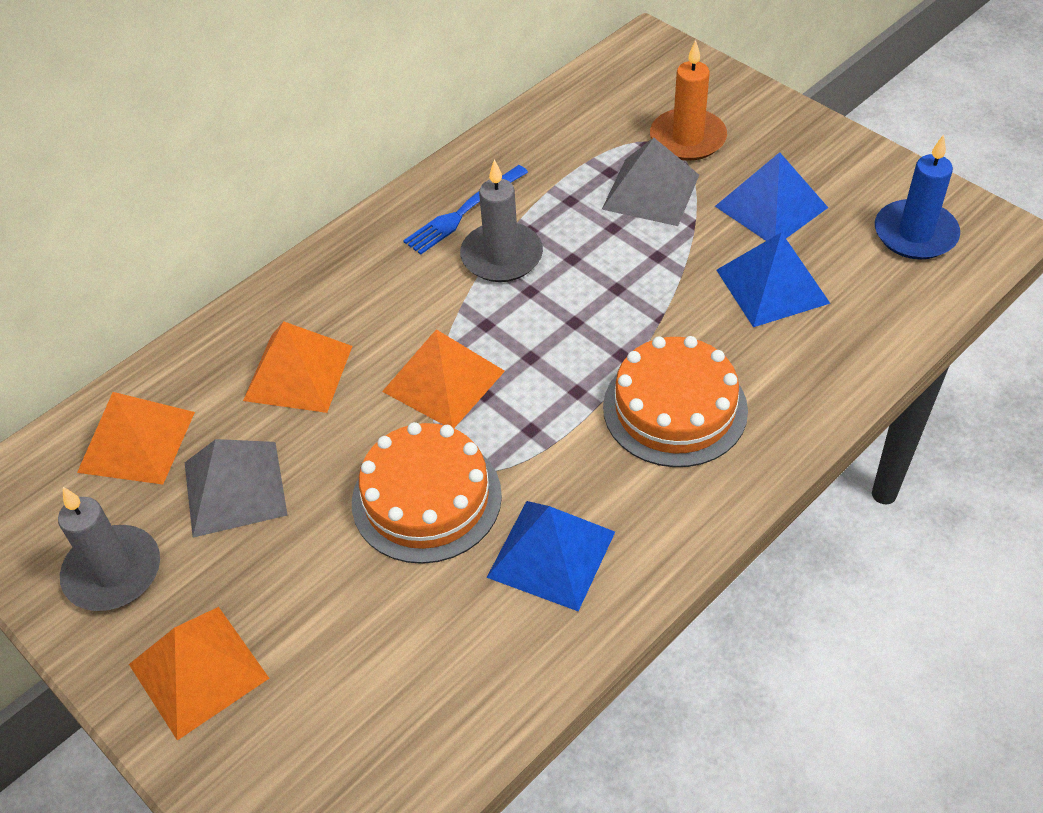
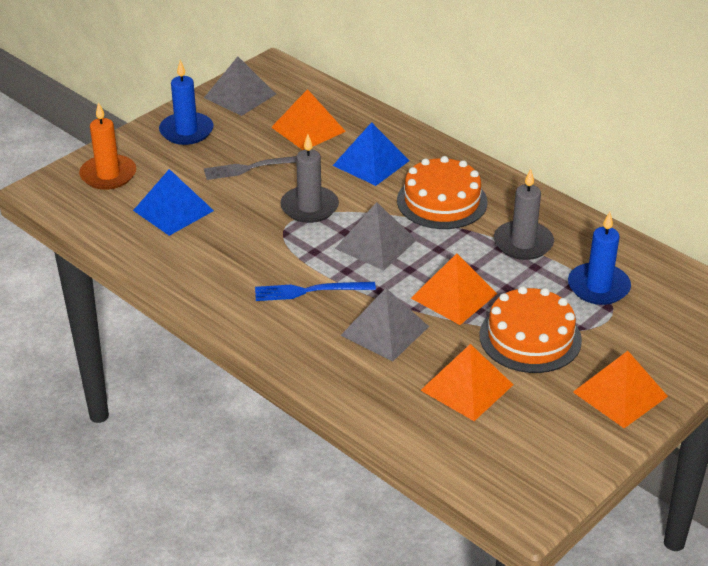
blue candle: [875,134,960,259] = 1 -> [159,60,214,145] [568,212,631,305] = 2
blue pyramid: [486,501,615,611] [715,152,828,241] [716,232,831,327] = 3 -> [133,169,214,236] [333,122,410,186] = 2
grey fork: none = 0 -> [204,156,296,180] = 1
grey pyramid: [185,439,288,537] [602,138,699,226] = 2 -> [204,57,276,116] [335,202,417,270] [340,288,429,362] = 3

